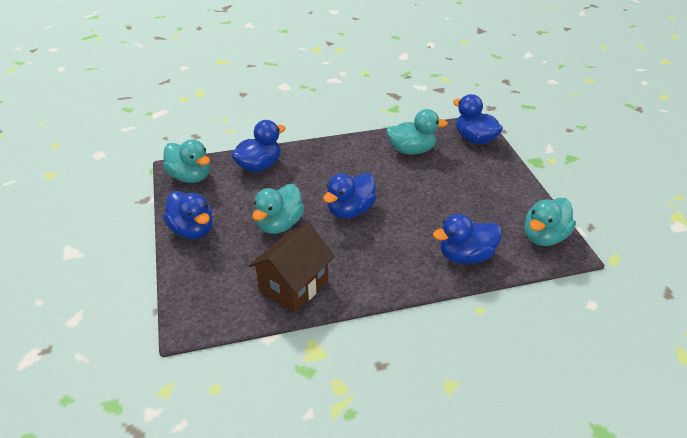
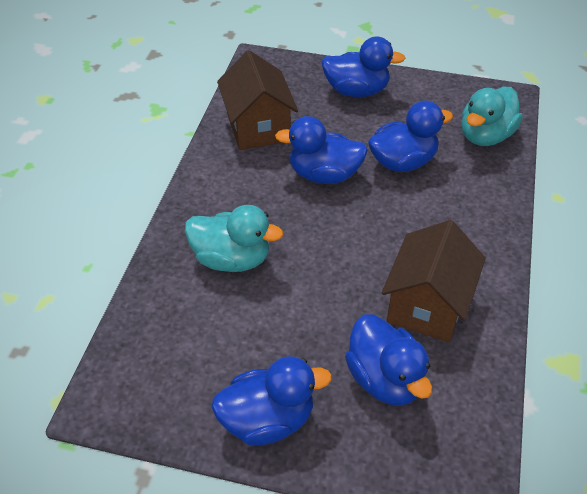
brown house: [249,223,335,313] = 1 -> [217,50,298,150] [381,220,486,343] = 2
turquoise duck: [163,139,210,183] [252,184,305,234] [386,109,448,155] [524,198,576,246] = 4 -> [185,205,283,272] [462,87,523,146] = 2

